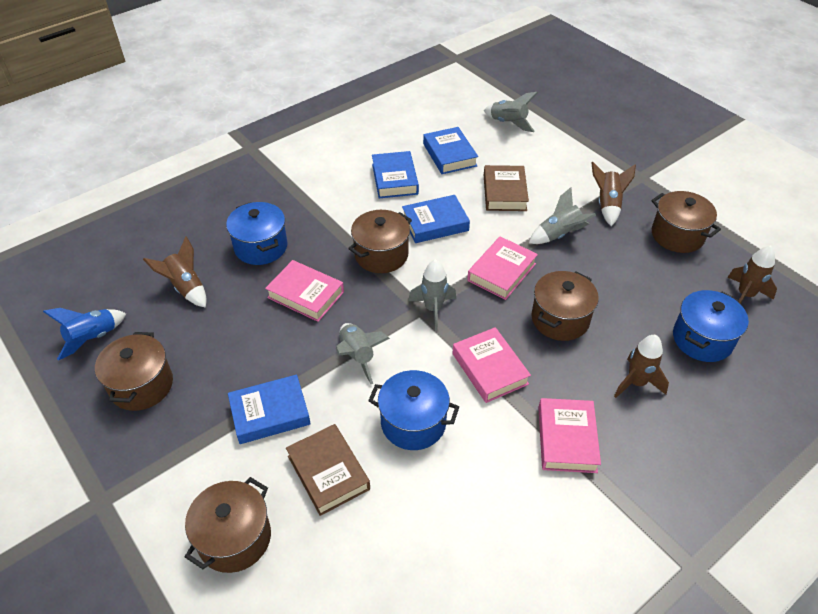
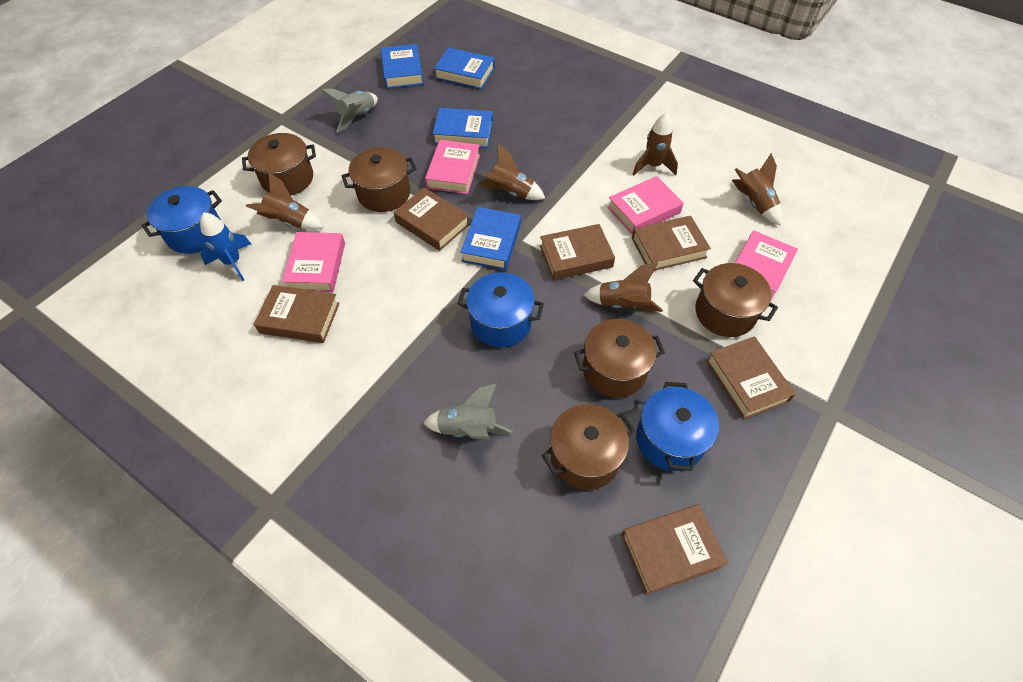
brown book: [286,424,370,516] [484,165,529,211] = 2 -> [254,285,340,343] [394,187,470,251] [540,224,615,280] [621,504,728,595] [632,216,711,271] [706,336,796,419] = 6
brown rocket: [143,236,207,308] [591,162,636,226] [614,335,669,398] [727,245,777,304] = 4 -> [246,172,324,230] [478,143,545,200] [584,262,663,312] [633,113,678,175] [732,153,782,226] = 5
grey rocket: [336,323,390,384] [408,259,456,331] [484,92,538,132] [529,188,596,244] = 4 -> [321,88,378,133] [423,383,513,439] = 2

